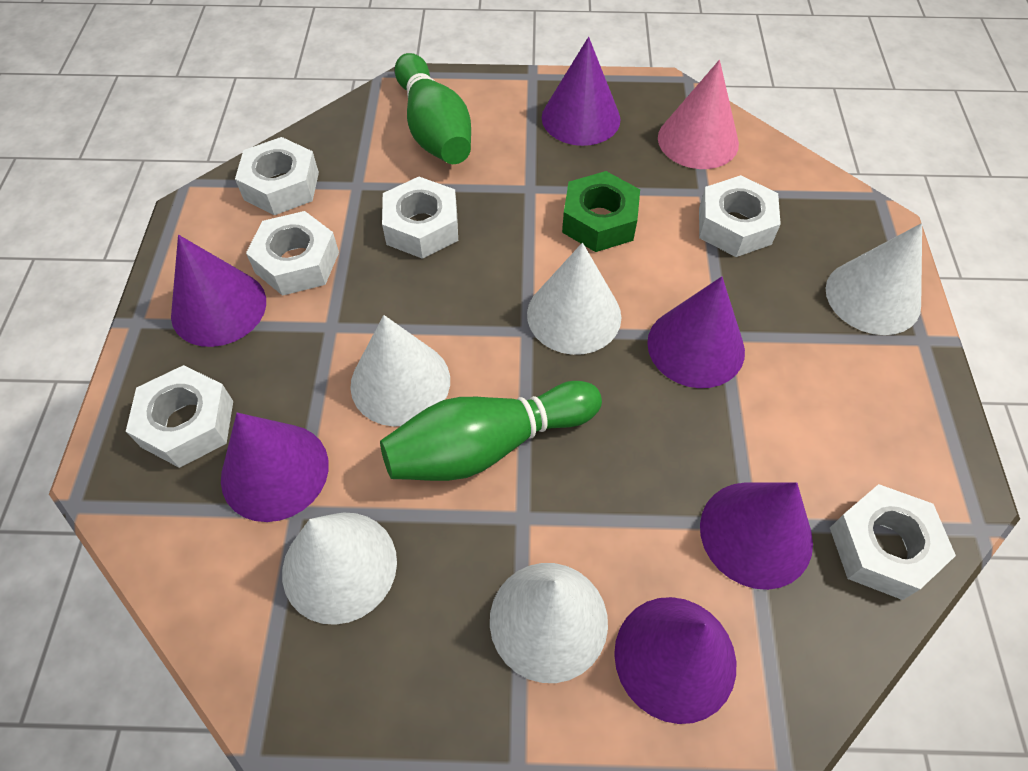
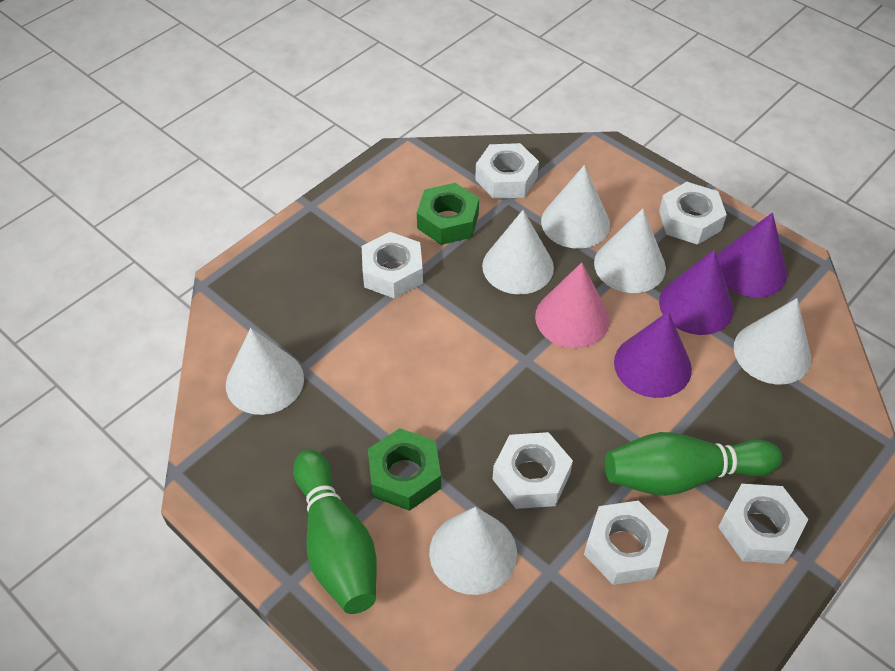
green nut: [562,171,640,252] = 1 -> [368,428,441,511] [417,183,479,245] = 2
purple cone: [171,235,266,347] [221,413,329,522] [542,37,620,146] [614,597,736,724] [647,276,745,388] [700,482,813,590] = 6 -> [614,311,692,398] [659,249,734,335] [717,213,787,297] = 3
white cone: [282,512,397,625] [350,315,450,426] [490,563,608,683] [527,243,621,355] [826,223,922,335] = 5 -> [226,328,304,415] [429,507,517,595] [482,210,554,294] [541,165,610,249] [594,209,666,293] [734,298,811,384] = 6

